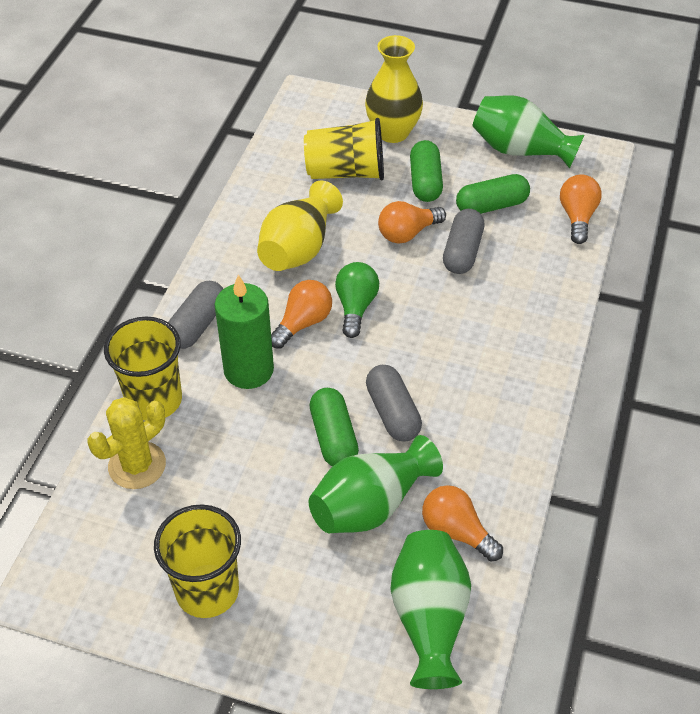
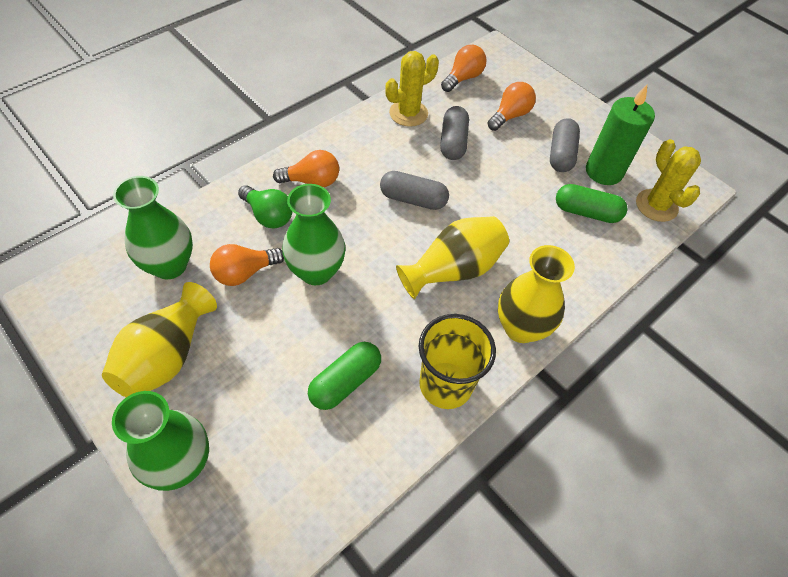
green capsule: [310,388,359,466] [410,140,443,202] [456,174,530,214] = 3 -> [308,342,381,410] [556,184,627,223] = 2
yellow cactus: [88,397,166,489] = 1 -> [385,51,439,127] [636,139,701,222] = 2
yellow cup: [104,317,182,420] [154,504,241,618] [304,118,384,180] = 3 -> [419,314,496,409] = 1
yellow vase: [257,180,343,271] [365,35,423,143] = 2 -> [102,282,217,397] [396,216,509,299] [498,245,575,343] = 3

